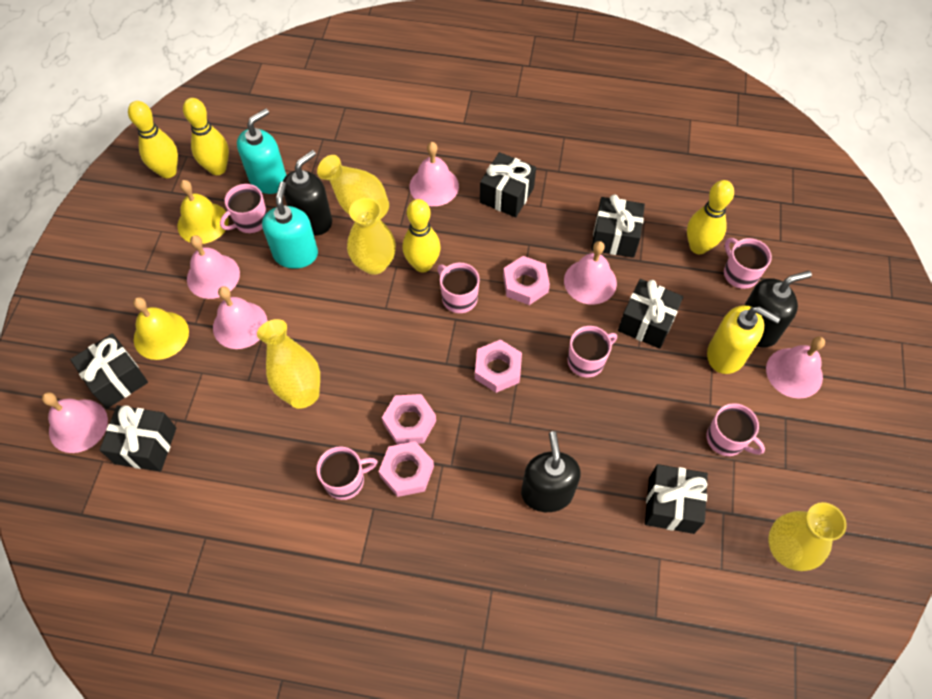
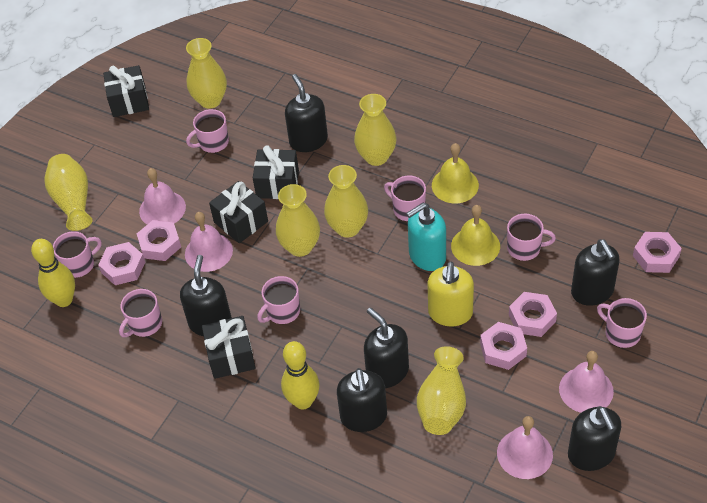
black gift: [70,333,148,409] [100,405,176,472] [480,152,536,218] [591,194,645,258] [618,279,684,349] [645,464,708,534] = 6 -> [103,65,149,117] [202,316,256,379] [209,181,268,243] [253,145,299,199] = 4
black soap dispenser: [283,150,332,236] [521,431,581,512] [744,271,812,348] = 3 -> [180,255,232,336] [285,74,328,152] [337,368,387,432] [364,307,409,388] [568,406,621,471] [571,239,620,306] = 6
pink bell: [42,392,108,453] [187,235,240,299] [213,286,267,349] [410,142,459,206] [564,241,617,305] [766,337,825,399] = 6 -> [139,168,186,224] [185,212,233,272] [497,416,553,479] [559,351,614,413] = 4
pink mug: [220,184,267,233] [316,447,378,500] [437,263,480,313] [568,326,617,377] [706,403,765,456] [724,238,772,289] = 6 -> [53,231,102,278] [119,289,162,337] [186,109,229,153] [257,276,300,324] [384,176,426,221] [507,214,556,261] [597,298,647,348] = 7
pink nut: [379,441,434,497] [382,394,436,445] [475,339,522,393] [503,256,550,305] = 4 -> [98,242,145,285] [137,220,181,261] [480,322,527,370] [509,292,557,337] [633,232,682,273] = 5
turquoise soap dispenser: [237,108,286,194] [262,181,318,269] = 2 -> [406,203,446,271] = 1
yellow bowling pin: [128,101,178,178] [183,98,229,175] [402,199,441,272] [687,180,734,254] = 4 -> [31,239,75,307] [281,341,319,409] = 2
yellow vase: [257,319,320,409] [317,155,389,219] [347,198,396,275] [768,502,847,571] = 4 -> [44,154,92,231] [186,38,227,109] [276,184,320,257] [324,165,368,238] [354,94,396,166] [417,346,466,435] = 6

